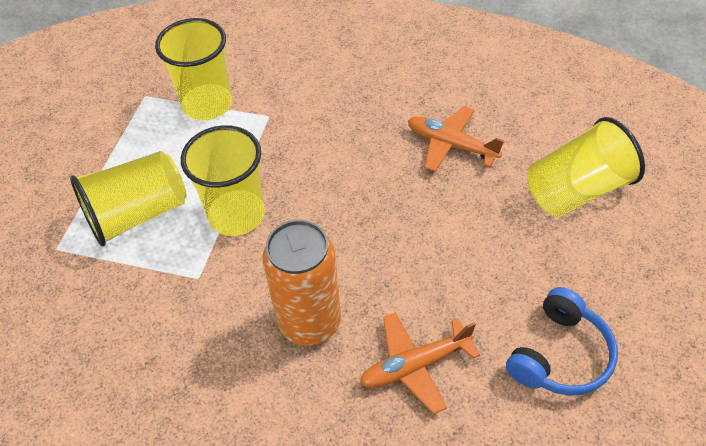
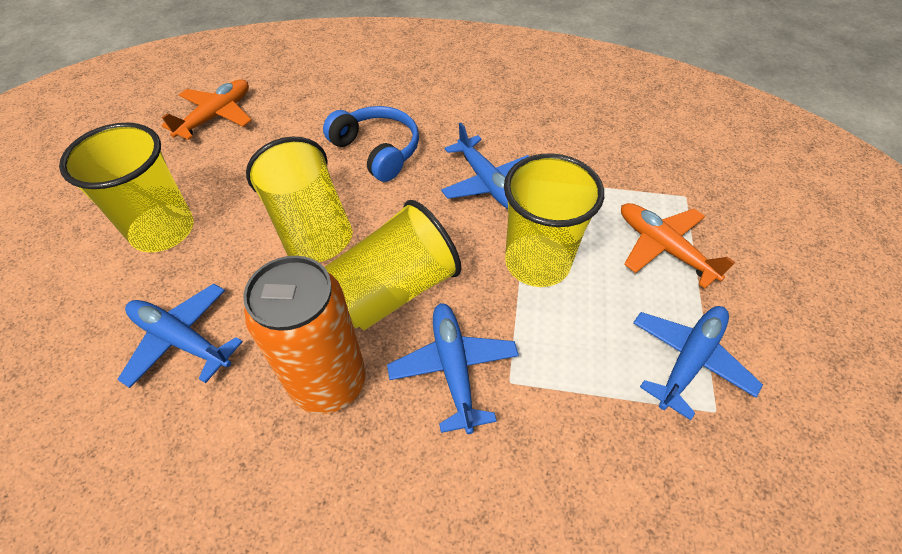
blue plane: none = 0 -> [117,283,243,388] [387,303,519,434] [441,122,529,209] [633,306,763,420] = 4

